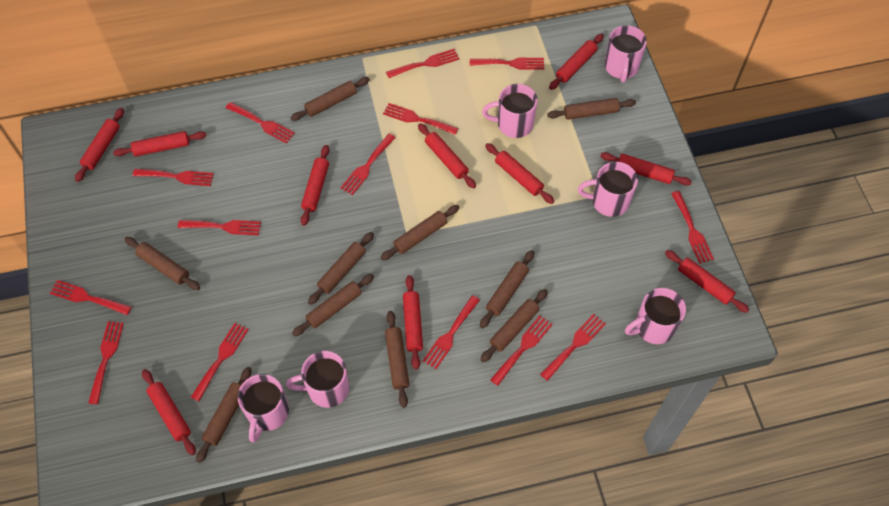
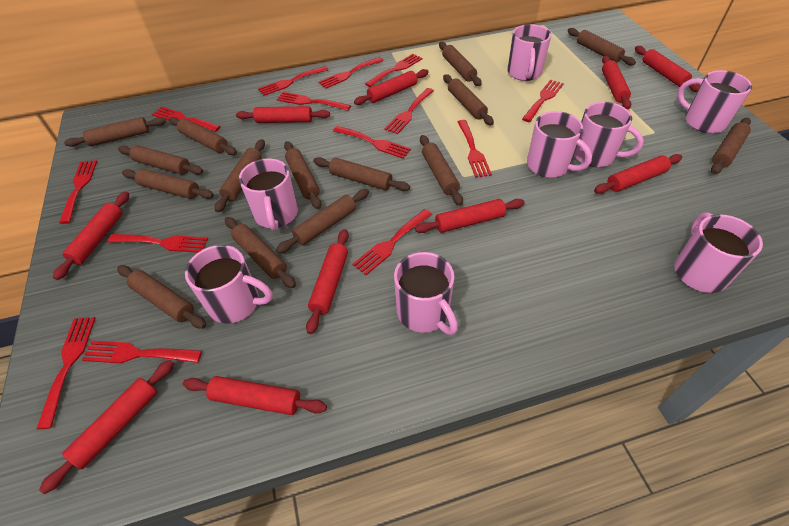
brown rolling pin: [125,237,200,290] [196,367,251,463] [291,77,370,121] [292,274,374,337] [308,232,374,305] [380,205,459,260] [385,311,409,408] [480,250,534,328] [480,289,548,362] [547,98,636,120] = 10 -> [64,117,167,147] [117,265,206,329] [118,145,203,175] [122,169,214,199] [169,117,237,155] [215,139,265,213] [225,217,296,288] [276,189,369,253] [284,141,321,209] [313,157,410,191] [420,135,463,206] [439,42,482,86] [443,74,494,125] [568,28,636,66] [711,118,751,174] = 15
pink mug: [238,374,289,443] [286,351,349,408] [482,84,538,138] [578,161,638,217] [604,25,647,82] [625,288,686,344] = 6 -> [185,245,273,324] [239,158,298,231] [394,252,458,335] [507,24,551,81] [527,111,592,178] [574,102,644,167] [675,212,763,293] [677,70,752,133] = 8

